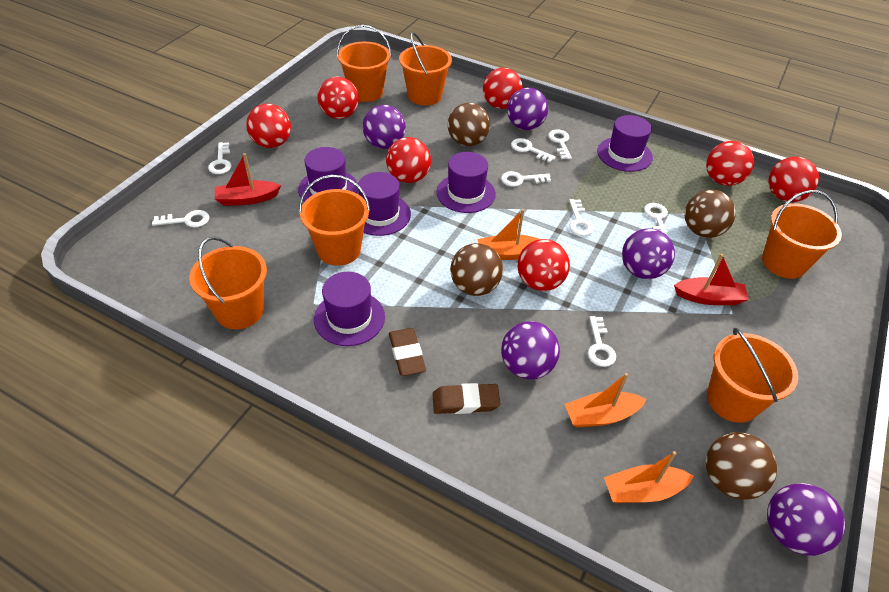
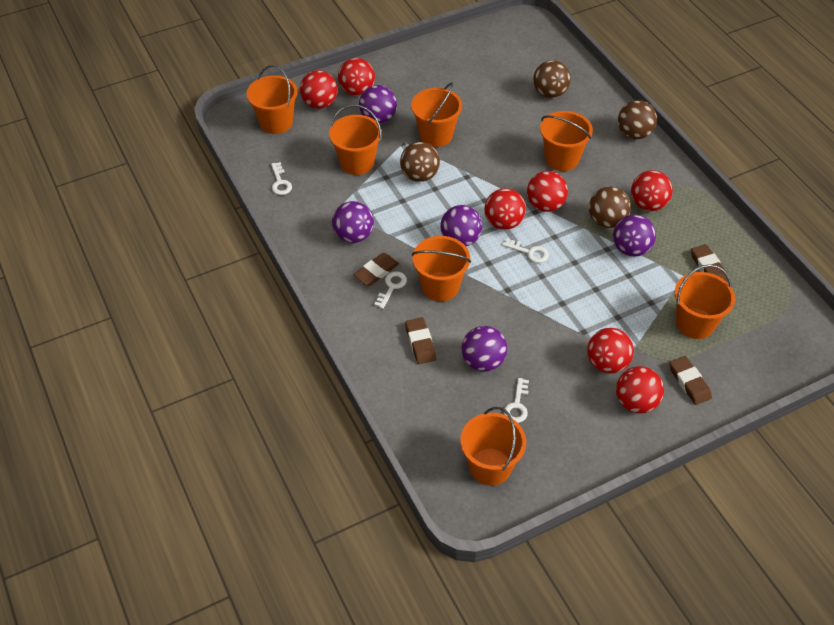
brown eraser: [389,328,426,376] [432,383,501,414] = 2 -> [353,253,399,286] [405,317,436,364] [669,356,712,405] [691,244,728,283] = 4
orange boat: [478,209,540,260] [565,373,647,428] [604,451,693,503] = 3 -> none = 0
orange bucket: [189,237,267,329] [299,175,370,266] [337,25,391,102] [399,32,452,106] [707,328,798,423] [762,190,842,279] = 6 -> [247,65,298,134] [329,104,382,175] [411,82,462,147] [412,236,471,301] [460,407,526,486] [540,111,593,171] [675,264,735,339] = 7
purple hat: [298,147,358,202] [314,272,385,346] [358,172,411,236] [436,152,496,213] [597,115,653,172] = 5 -> none = 0
red boat: [215,153,281,206] [674,254,749,305] = 2 -> none = 0
white key: [152,210,209,228] [208,142,231,174] [501,171,551,187] [511,138,556,163] [548,130,572,159] [569,199,594,236] [588,316,616,367] [644,203,668,236] = 8 -> [271,162,292,195] [374,271,407,309] [502,238,549,263] [504,378,529,423] = 4

